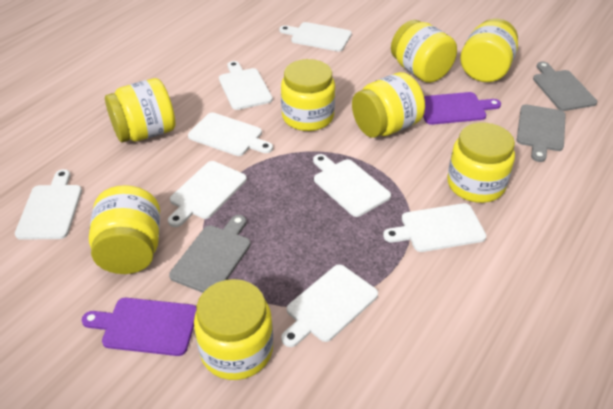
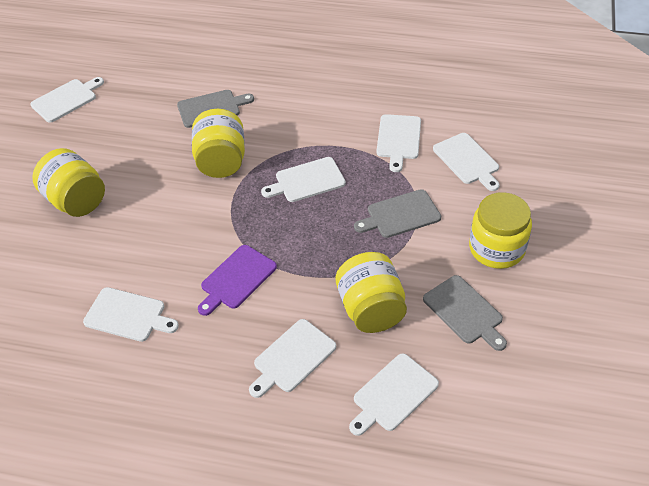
purple cutting board: [82,298,196,356] [423,92,501,125] = 2 -> [198,245,277,316] = 1
white cutting board: [15,169,82,240] [168,161,247,227] [188,112,273,156] [219,61,273,110] [279,22,352,52] [281,264,378,347] [313,154,391,217] [383,203,487,252] = 8 -> [30,77,104,123] [83,287,179,342] [249,319,336,398] [261,157,346,202] [349,353,439,436] [376,114,421,172] [433,133,500,191] = 7
yellow jar: [89,185,160,274] [105,78,175,143] [194,279,273,380] [281,59,335,131] [352,72,425,138] [391,20,457,83] [447,123,515,203] [460,19,518,82] = 8 -> [32,148,105,217] [192,109,245,178] [336,252,407,333] [469,192,532,269] = 4

